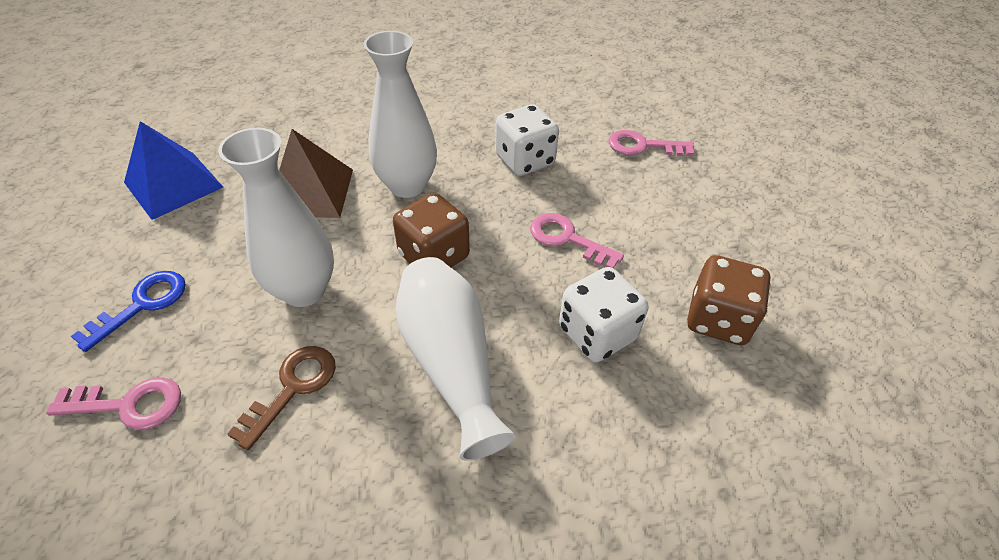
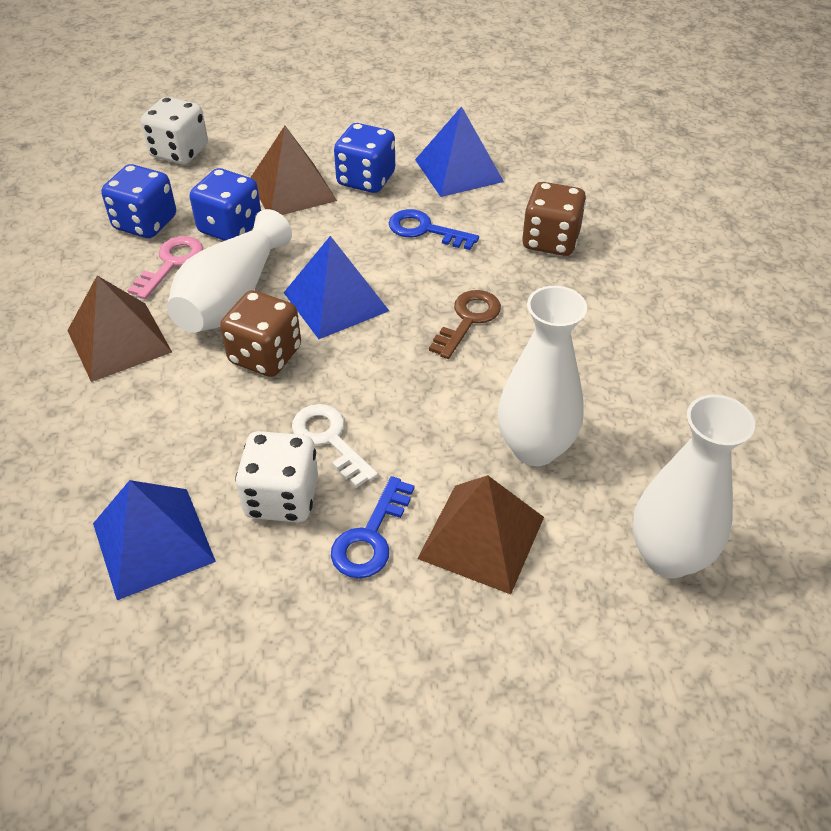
blue dice: none = 0 -> [101,164,176,238] [190,168,261,241] [334,123,395,193] = 3
blue key: [71,271,186,352] = 1 -> [331,476,414,579] [389,209,479,250] = 2
blue pyramid: [124,121,223,220] = 1 -> [93,480,216,600] [284,236,389,339] [415,106,504,197] = 3
brown pyramid: [279,129,353,218] = 1 -> [67,276,172,382] [250,126,337,215] [417,475,544,594] = 3
pink key: [46,377,181,430] [530,213,624,268] [608,130,694,156] = 3 -> [127,236,203,299] = 1
white key: none = 0 -> [292,404,378,488] = 1

